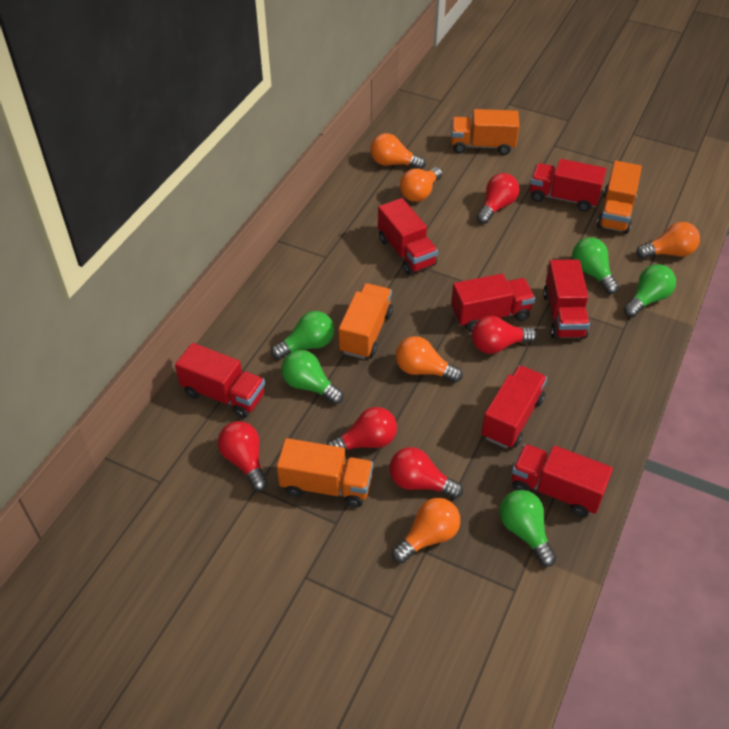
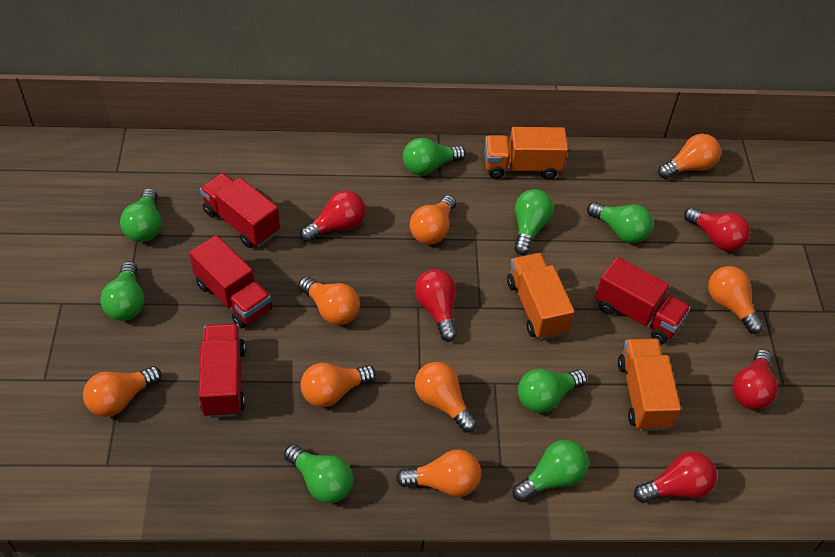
green light bulb: [271,311,334,360] [281,350,343,404] [499,490,556,567] [572,237,619,294] [624,264,676,317] = 5 -> [100,261,144,321] [120,188,161,242] [284,444,353,503] [403,138,466,175] [513,440,589,502] [514,189,554,255] [518,369,587,413] [587,202,653,243] = 8
orange light bulb: [370,133,426,169] [392,498,460,563] [396,336,463,383] [400,167,442,202] [636,222,700,259] = 5 -> [83,366,162,417] [299,277,360,325] [301,363,376,407] [396,450,481,497] [410,195,456,245] [415,362,477,433] [658,134,721,179] [708,266,764,334] = 8
orange truck: [277,438,373,507] [339,283,393,359] [451,109,519,155] [597,161,642,234] = 4 -> [484,127,568,179] [507,253,575,340] [618,339,681,431] = 3
red truck: [175,343,265,418] [378,198,438,275] [451,274,535,331] [482,365,547,449] [512,444,613,517] [530,159,606,212] [543,259,590,339] = 7 -> [189,235,272,329] [198,324,245,418] [200,173,280,248] [595,257,691,344] = 4

